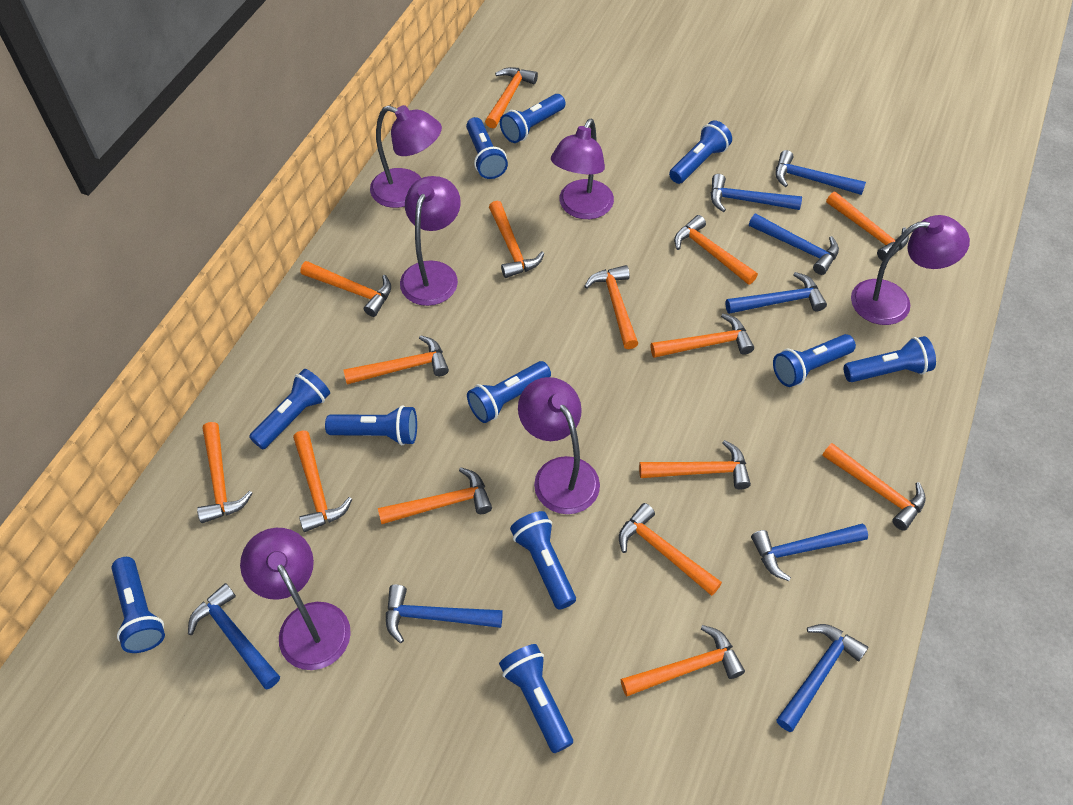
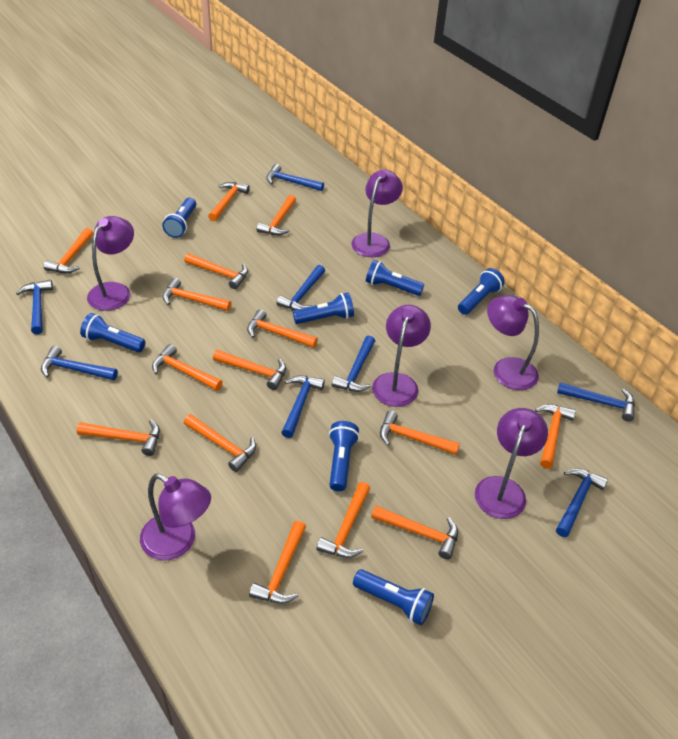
blue flashlight: [111,557,165,653] [249,369,330,449] [325,405,417,445] [466,117,508,179] [467,361,551,423] [499,644,573,753] [500,94,566,143] [510,511,576,610] [669,120,732,184] [773,334,856,387] [844,336,936,382] = 11 -> [80,313,145,352] [162,198,196,238] [293,293,354,324] [329,421,359,491] [353,569,434,625] [366,260,424,296] [458,268,505,315] = 7

